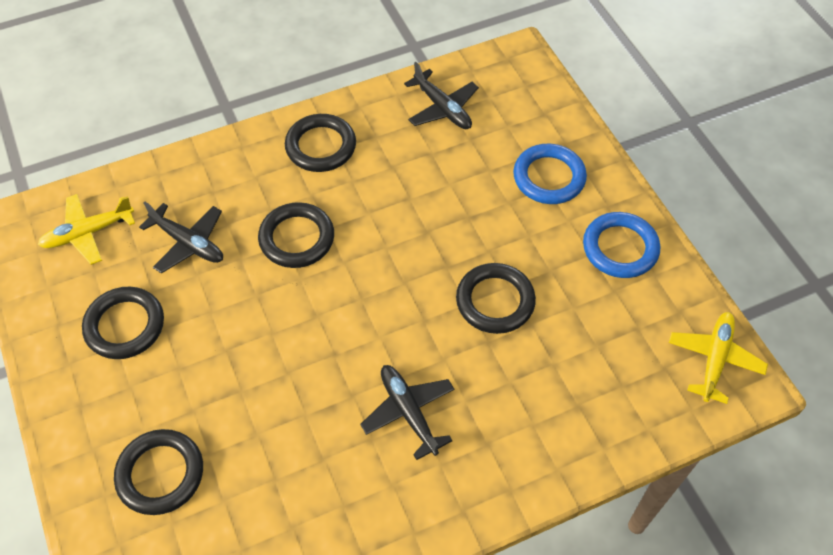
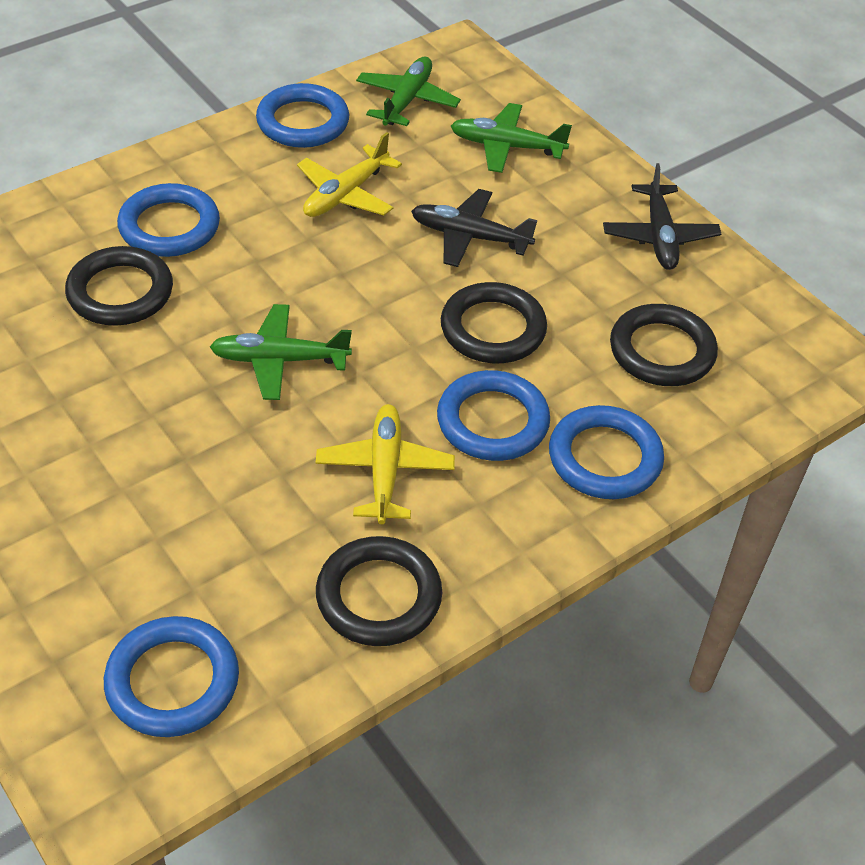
black plane: [139,202,223,273] [360,365,454,460] [404,62,479,129] = 3 -> [411,189,538,267] [603,163,721,270] = 2
black ring: [82,287,164,359] [114,429,203,515] [258,202,334,268] [285,114,356,172] [456,263,536,334] = 5 -> [65,246,173,326] [316,536,442,646] [441,282,547,363] [610,304,718,386] = 4
blue ring: [513,144,587,204] [583,212,660,278] = 2 -> [104,616,239,737] [117,183,220,257] [256,83,349,148] [437,370,550,461] [549,405,664,499] = 5
green plane: none = 0 -> [210,304,352,400] [356,57,461,126] [451,103,572,173] = 3

